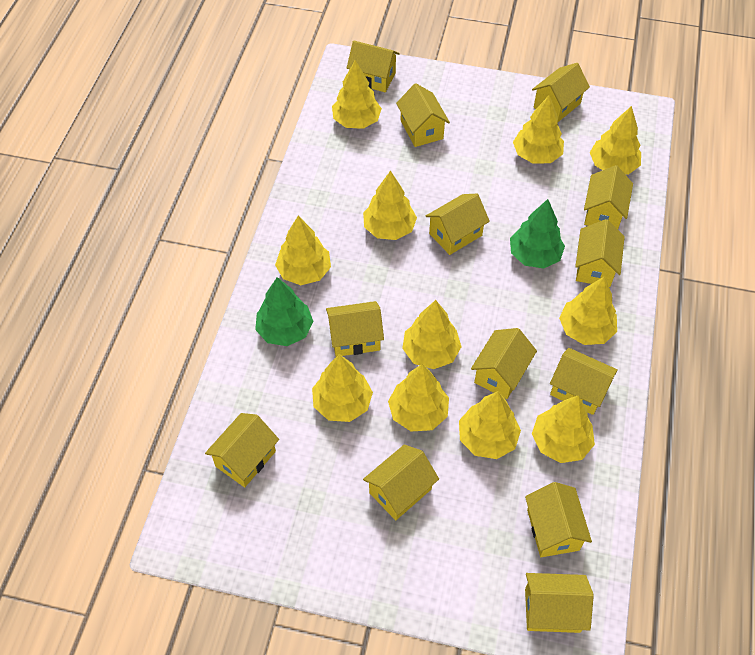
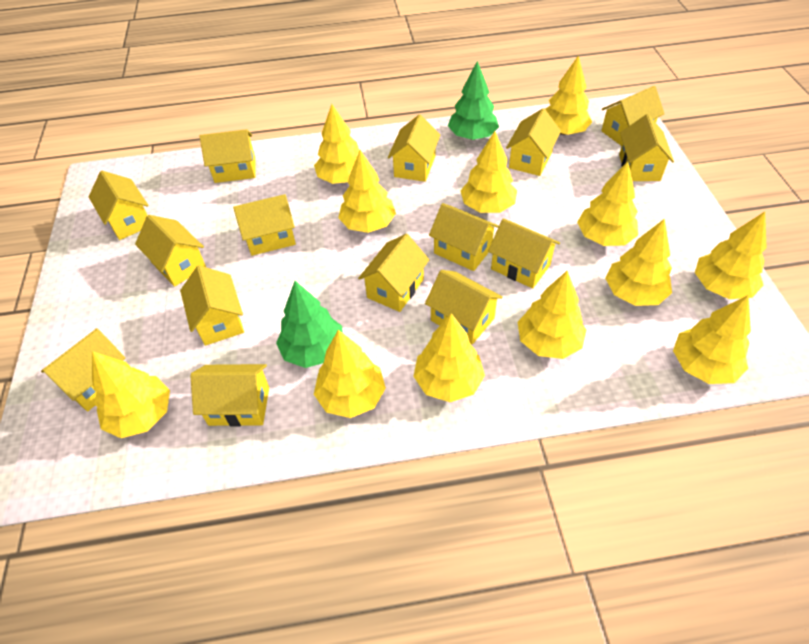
yellow house: [205,413,279,487] [326,301,384,357] [347,40,400,92] [363,444,439,520] [396,84,450,147] [426,194,490,255] [471,328,537,399] [525,482,592,557] [525,573,594,633] [532,63,590,123] [550,348,618,415] [575,219,625,287] [584,165,633,229] = 13 -> [41,328,125,411] [89,171,148,240] [135,215,206,287] [180,265,244,346] [190,364,269,427] [199,129,255,183] [233,194,296,256] [358,234,430,312] [388,115,440,182] [425,270,503,344] [429,203,499,271] [488,218,560,289] [506,108,561,176] [601,86,664,146] [619,114,674,181] = 15
yellow tree: [275,216,331,285] [312,354,373,422] [332,60,382,129] [363,171,417,240] [388,364,449,431] [402,300,461,369] [459,391,521,459] [513,95,564,164] [532,395,595,463] [559,276,617,345] [590,106,641,174] = 11 -> [92,351,170,438] [314,104,360,184] [314,330,386,418] [338,150,396,233] [413,313,485,402] [460,131,517,213] [518,271,586,359] [545,55,592,135] [577,162,638,246] [605,219,672,306] [673,295,751,384] [695,212,767,299] = 12

